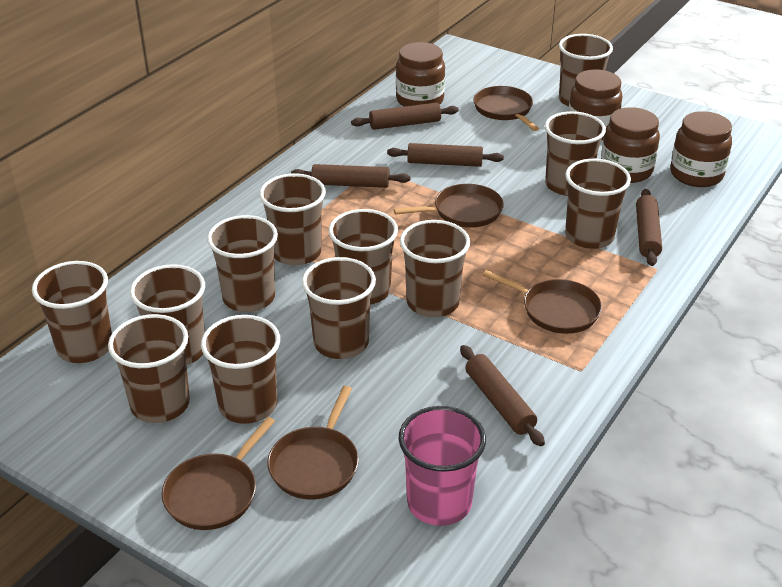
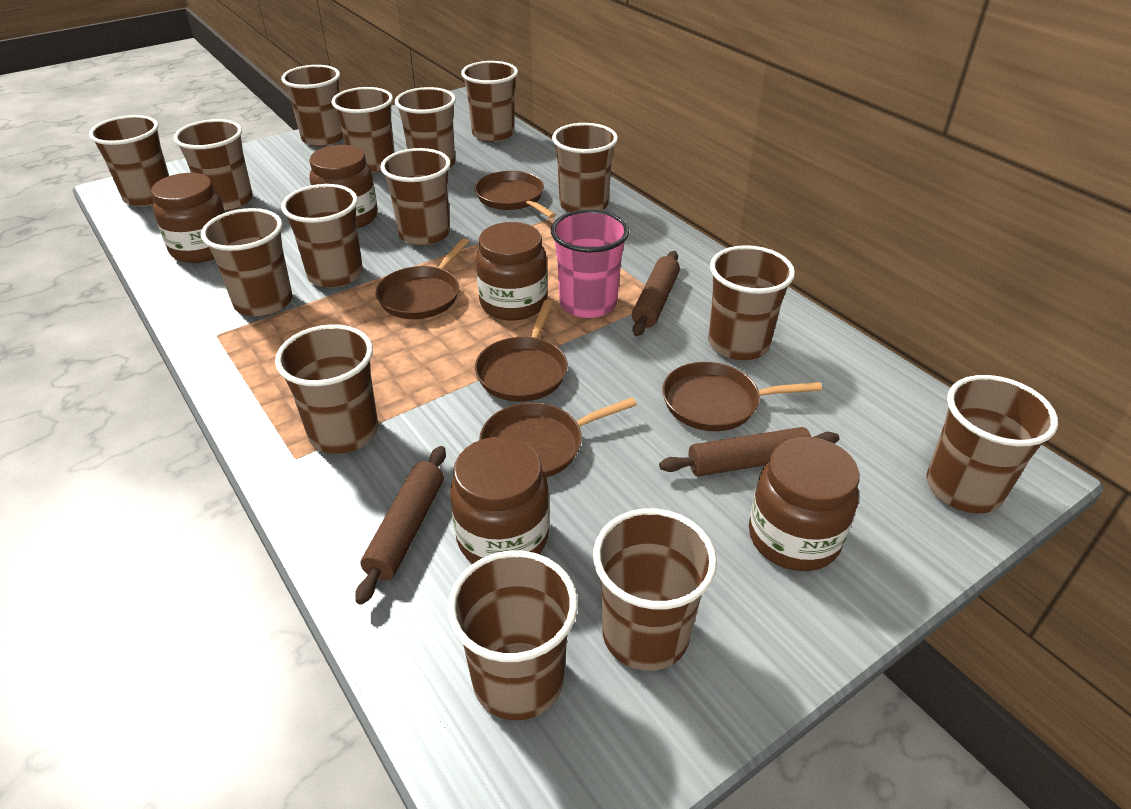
brown cup: [32,261,112,363] [108,314,190,423] [130,264,205,365] [201,315,280,424] [207,215,278,312] [259,173,326,265] [302,257,376,359] [329,209,398,305] [400,220,470,317] [545,111,606,196] [559,34,613,107] [565,159,631,249] = 12 -> [89,115,169,206] [174,119,253,211] [201,208,293,316] [275,324,378,454] [281,65,344,147] [281,184,363,288] [332,87,395,173] [380,148,451,246] [395,87,456,167] [447,551,578,720] [461,61,518,142] [552,123,618,212] [593,508,717,671] [708,245,795,360] [926,375,1058,513] = 15
brown jar: [396,42,445,107] [568,69,622,140] [601,107,660,183] [670,111,732,187] = 4 -> [151,173,226,263] [309,145,378,229] [450,437,550,563] [476,222,548,320] [749,437,859,571] = 5
brown rolling pin: [291,164,410,188] [351,103,459,130] [387,143,504,167] [460,345,545,446] [636,189,662,266] = 5 -> [355,446,446,605] [632,251,680,336] [659,427,839,477] = 3

